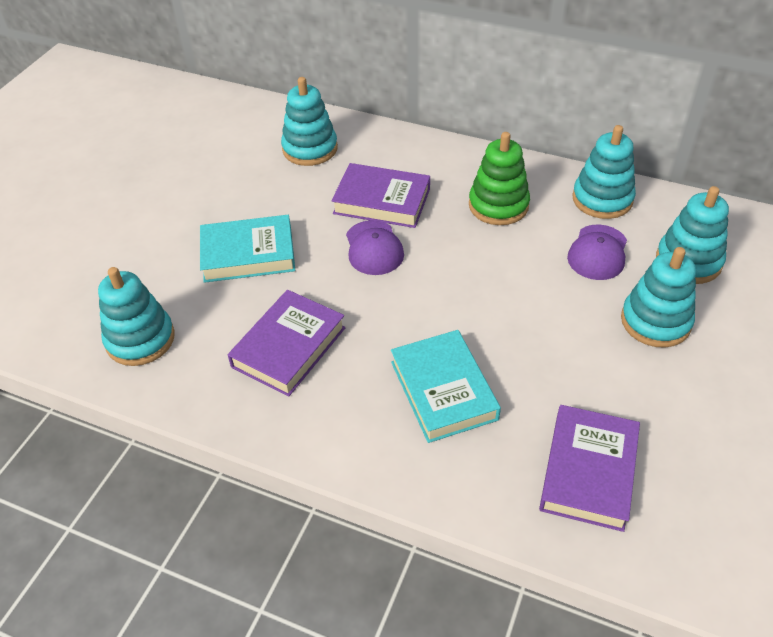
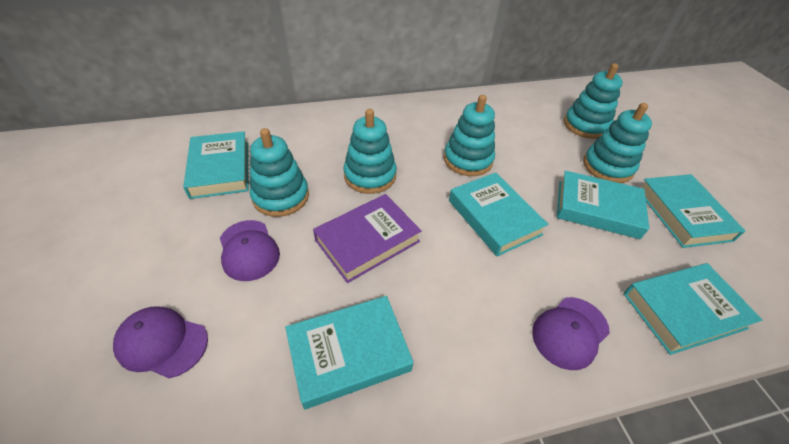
green stacking toy: [469,132,530,225] = 1 -> none = 0
purple book: [228,290,346,397] [331,163,430,228] [539,405,640,532] = 3 -> [313,194,422,283] = 1
purple cap: [346,220,404,275] [567,224,627,280] = 2 -> [113,306,208,378] [220,220,280,281] [532,297,610,370] = 3
turquoise book: [200,215,295,283] [391,330,501,443] = 2 -> [183,131,248,199] [285,296,414,409] [449,173,549,256] [557,170,649,239] [624,263,762,355] [641,174,745,248] = 6

